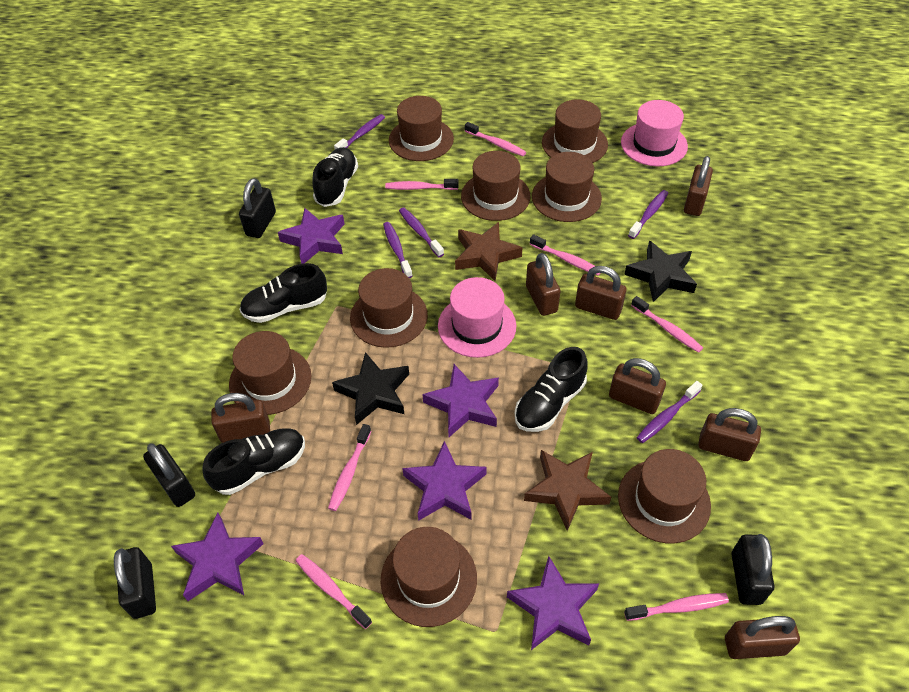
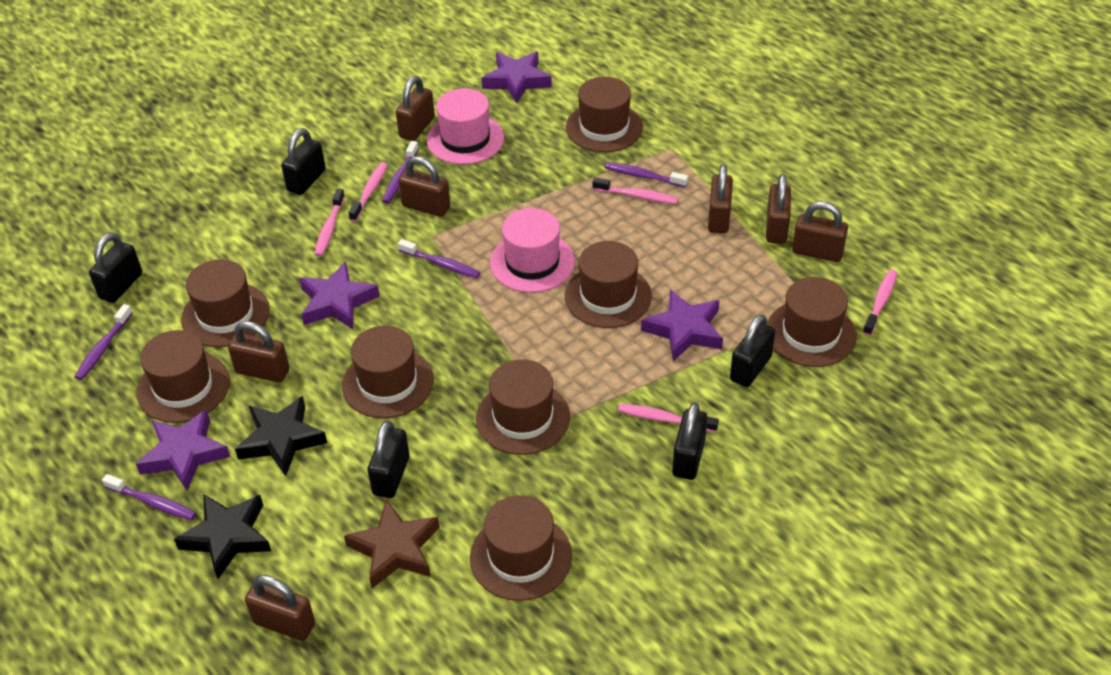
black padlock: [114,547,156,619] [143,443,195,507] [239,178,276,238] [731,534,774,605] = 4 -> [89,233,142,303] [281,128,326,195] [367,421,409,498] [672,402,708,480] [730,314,775,387] = 5
black shoe: [202,428,305,495] [239,263,327,323] [312,147,358,207] [515,347,588,432] = 4 -> none = 0
brown star: [455,222,522,281] [524,450,611,531] = 2 -> [344,499,439,589] = 1
pink toothbrush: [296,554,372,629] [328,424,371,511] [385,179,459,190] [465,122,526,156] [530,234,600,276] [624,593,729,621] [631,296,703,353] = 7 -> [314,189,345,257] [348,162,387,222] [592,178,678,204] [618,404,719,433] [863,269,897,336] = 5
purple star: [171,512,263,601] [278,208,345,264] [402,441,487,521] [422,364,499,437] [507,556,599,650] = 5 -> [136,410,230,491] [299,261,380,329] [482,52,552,103] [641,290,723,361] = 4

